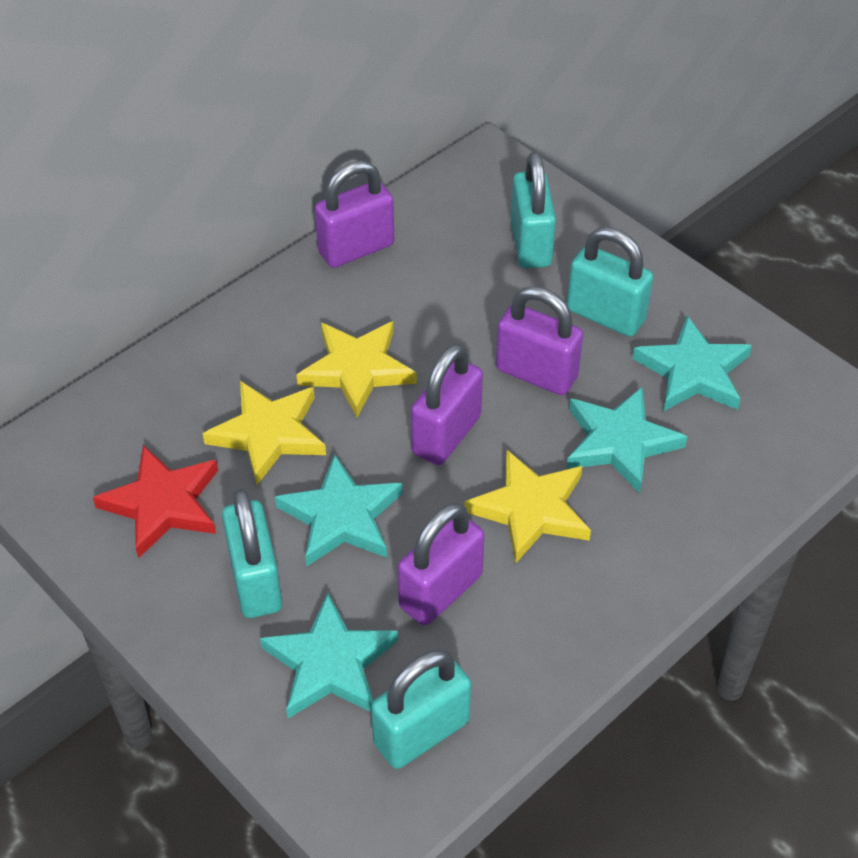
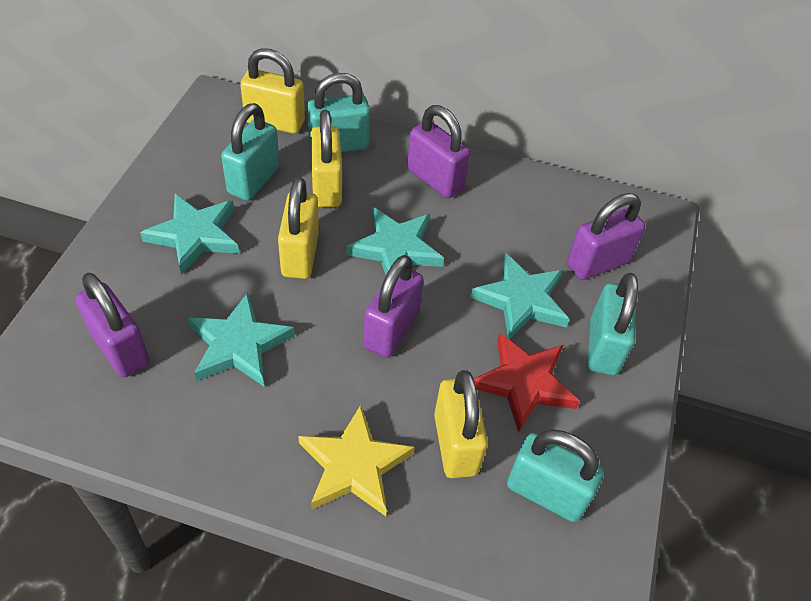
yellow padlock: none = 0 -> [240,48,305,134] [278,177,319,279] [310,110,342,207] [434,370,488,478] = 4
yellow star: [203,381,326,485] [296,321,417,417] [464,450,591,564] = 3 -> [298,405,414,516] = 1

